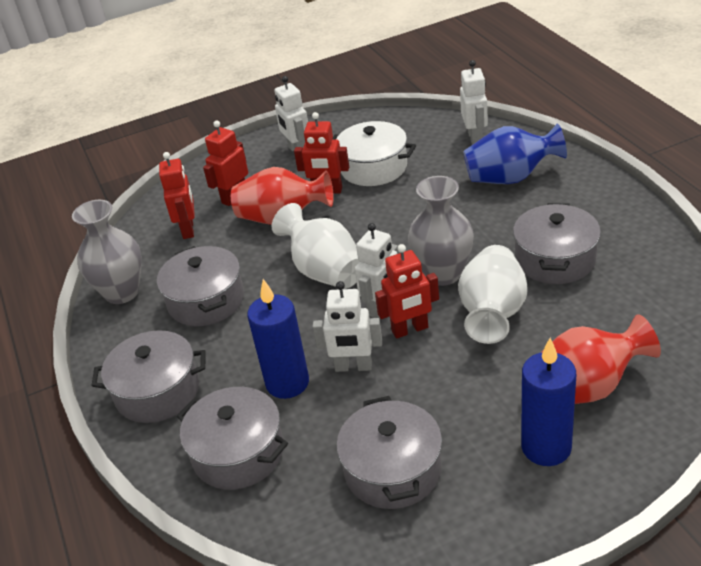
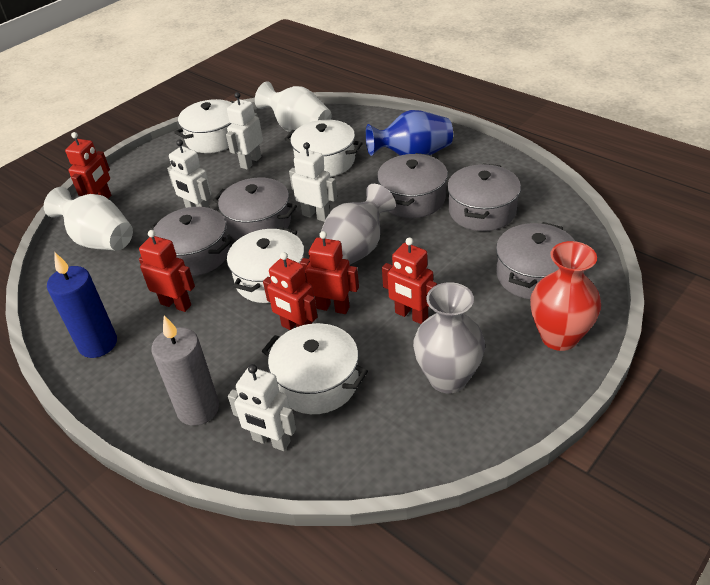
blue candle: [247,279,309,399] [521,338,576,466] = 2 -> [47,252,117,358] = 1
grey candle: none = 0 -> [151,315,219,426] = 1
red robot: [159,152,195,239] [203,120,248,206] [294,112,349,194] [375,244,439,339] = 4 -> [65,132,111,199] [139,230,195,312] [263,252,318,330] [300,231,359,314] [382,237,437,324] = 5
red vase: [231,167,334,225] [541,314,661,404] = 2 -> [530,241,601,351] = 1
white pot: [333,121,416,186] = 1 -> [174,99,234,153] [227,227,304,303] [262,323,368,414] [285,120,363,177] = 4

